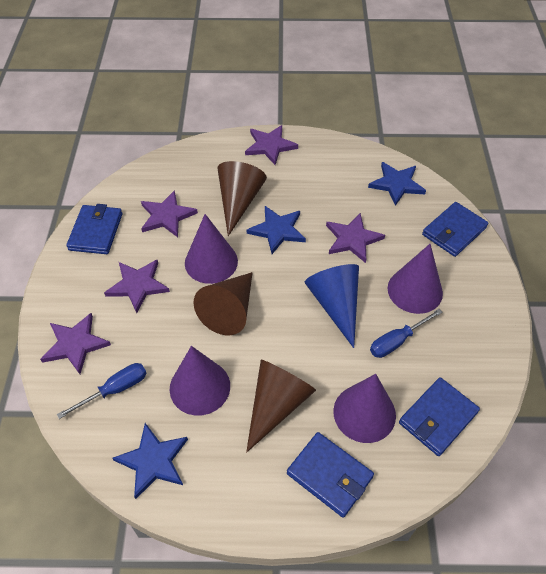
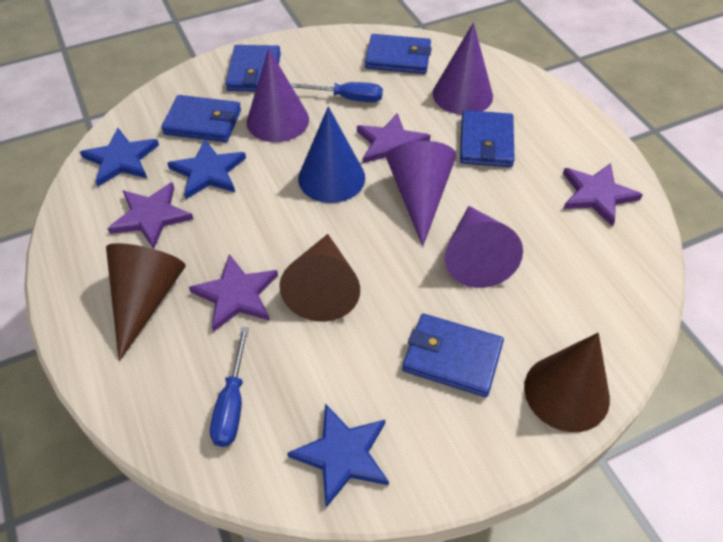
blue wallet: [66,204,122,254] [287,432,374,518] [399,377,480,456] [422,202,488,257] = 4 -> [161,95,241,142] [226,45,281,91] [365,34,432,74] [403,314,504,397] [460,110,515,167] = 5
purple star: [40,313,111,374] [104,260,170,313] [141,190,198,237] [245,125,298,165] [326,213,385,263] = 5 -> [107,182,193,249] [189,254,278,332] [357,113,430,163] [563,163,643,227] = 4

